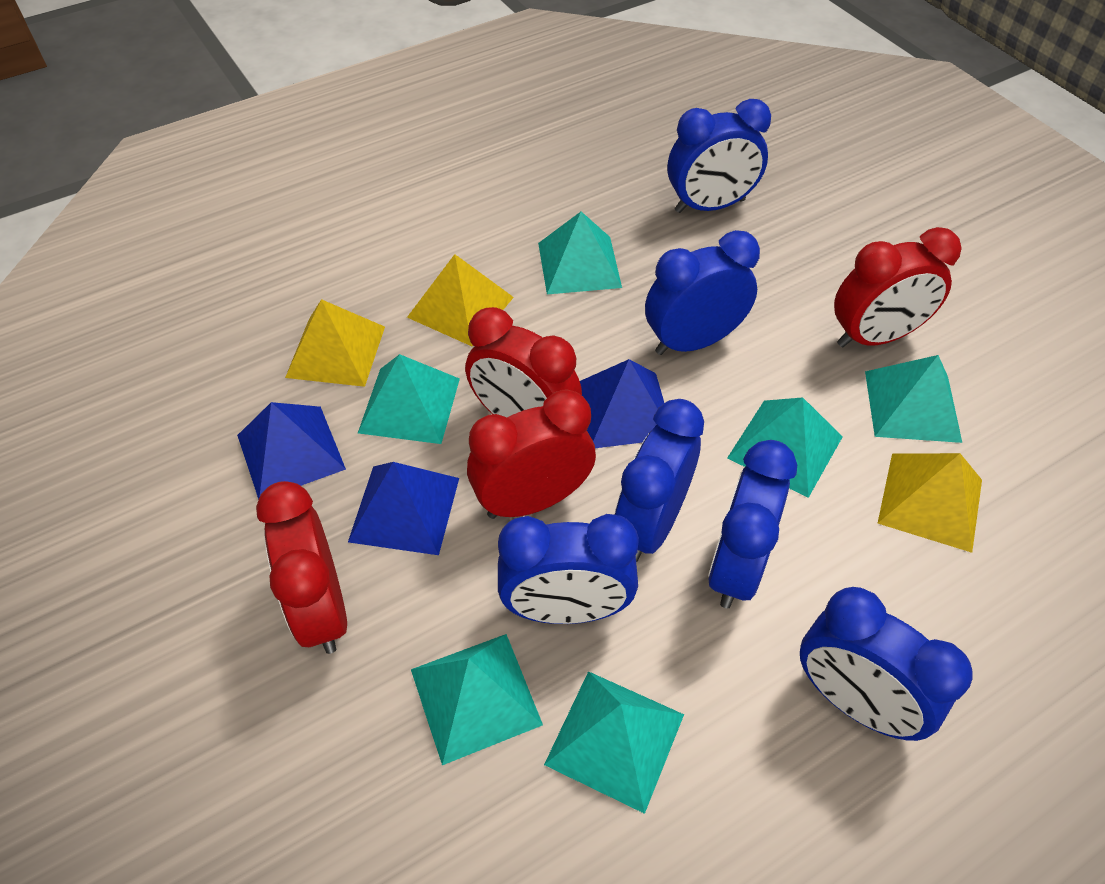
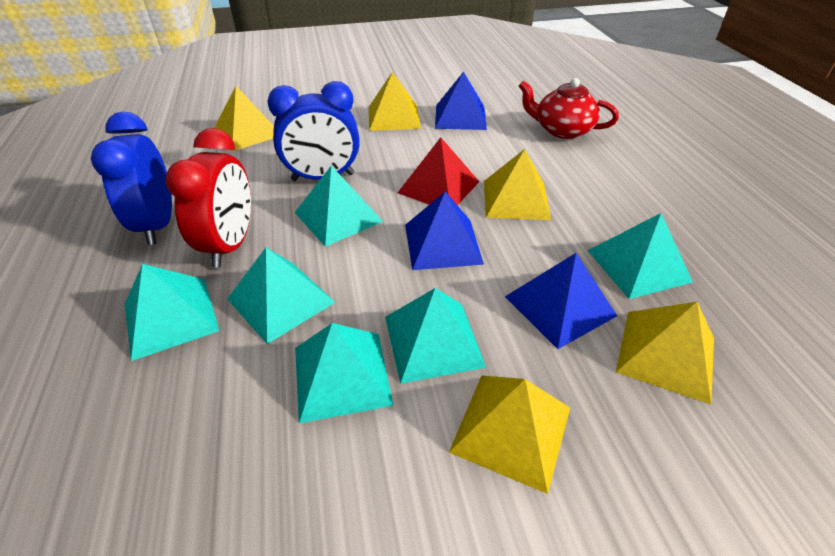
blue clock: [498,514,639,624] [614,399,704,562] [645,230,760,355] [668,99,771,213] [708,440,797,609] [800,587,973,741] = 6 -> [91,112,172,245] [267,81,360,181] = 2
red clock: [256,481,347,654] [465,307,582,417] [467,389,596,519] [834,227,962,348] = 4 -> [166,128,251,268] = 1
red pyramid: none = 0 -> [398,137,479,205] = 1
red teapot: none = 0 -> [518,78,619,139] = 1
yellow pyramid: [285,299,385,387] [407,254,514,346] [878,453,982,553] = 3 -> [214,86,274,151] [369,72,421,131] [449,375,570,494] [484,149,551,220] [616,302,714,405] = 5

